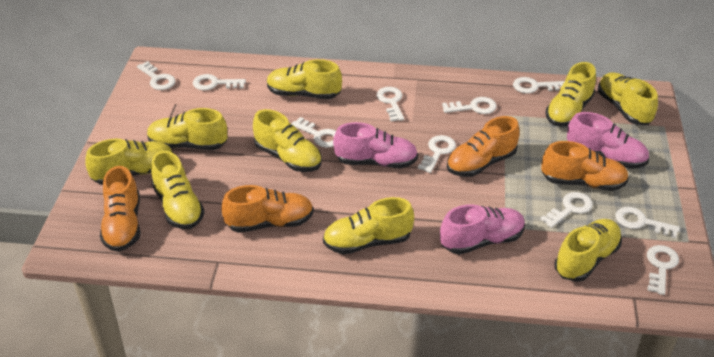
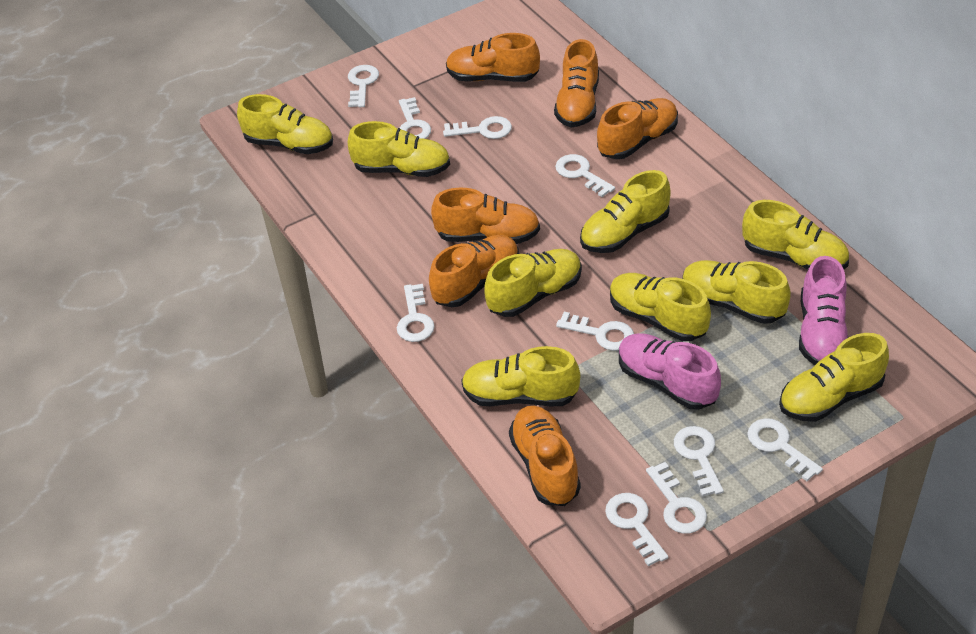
orange shoe: [100,166,140,252] [221,185,314,233] [447,116,520,177] [541,141,629,191] = 4 -> [429,235,519,307] [431,187,540,244] [446,33,540,82] [509,406,581,506] [554,39,599,127] [597,98,678,159] = 6
pink shoe: [333,122,418,168] [440,204,525,255] [567,112,649,169] = 3 -> [619,333,721,409] [799,256,849,365] = 2

